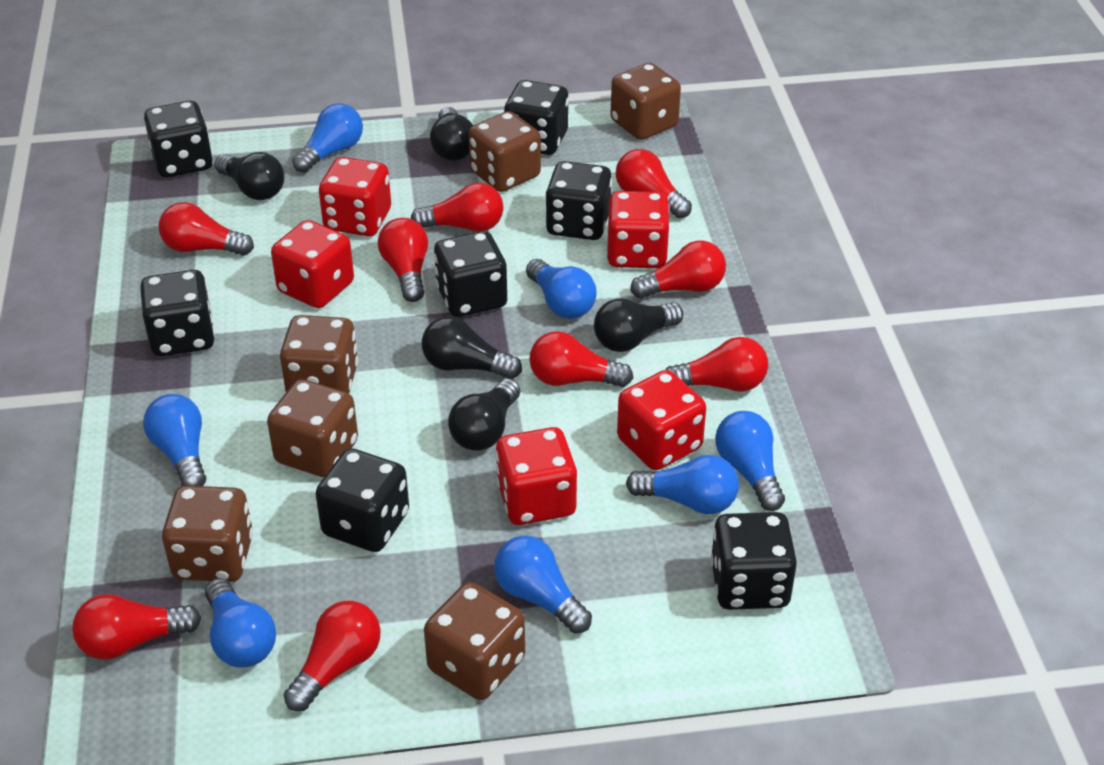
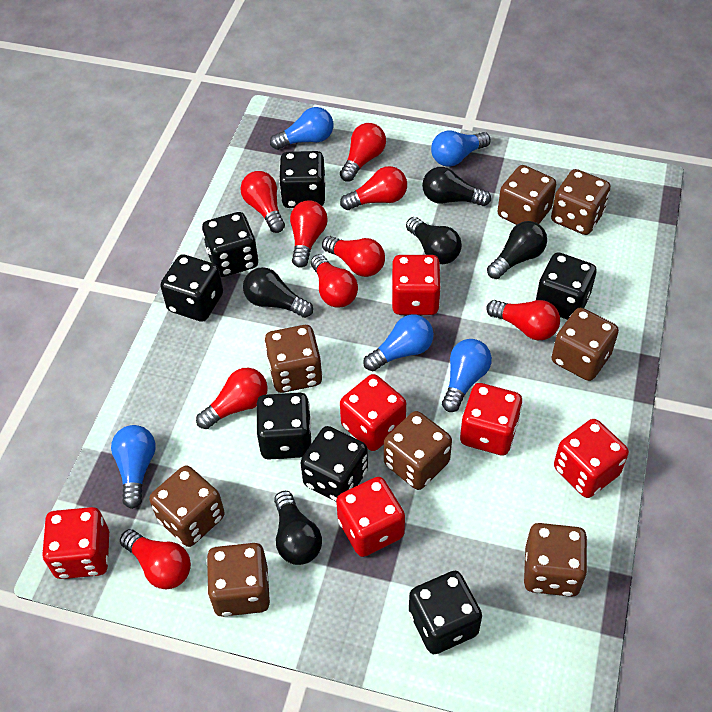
blue light bulb: [143,394,206,486] [205,578,276,667] [292,103,363,173] [494,535,592,634] [526,259,596,319] [626,455,739,514] [715,411,785,511] = 7 -> [111,425,156,509] [270,107,333,150] [363,314,434,371] [431,130,490,167] [442,339,492,412] = 5
brown dice: [162,486,253,582] [267,379,358,477] [280,315,358,394] [424,582,525,700] [469,111,541,192] [611,63,681,140] = 6 -> [149,465,225,547] [207,543,270,617] [265,325,322,393] [384,411,452,490] [498,165,556,225] [524,523,588,597] [551,169,611,235] [552,308,619,381] = 8
red dice: [271,220,354,308] [319,157,391,237] [495,427,577,525] [607,191,670,268] [617,370,706,470] = 5 -> [42,507,109,579] [336,477,405,557] [340,374,406,451] [391,255,441,315] [460,383,522,455] [554,419,629,498] = 6

